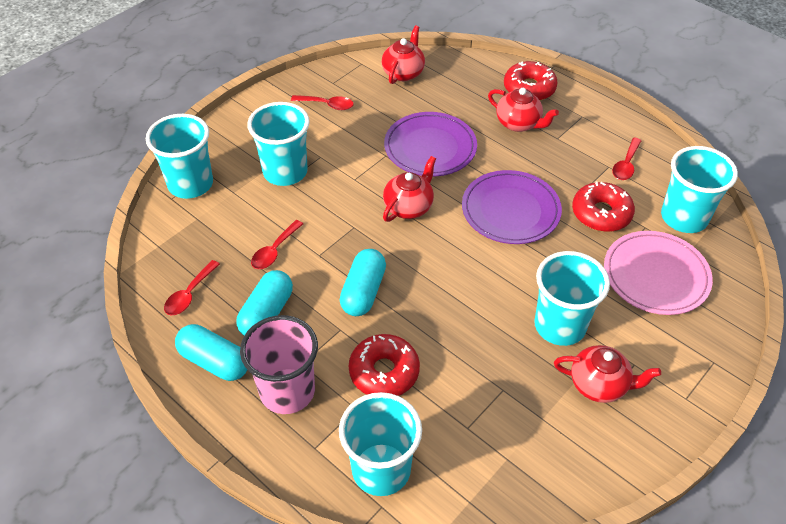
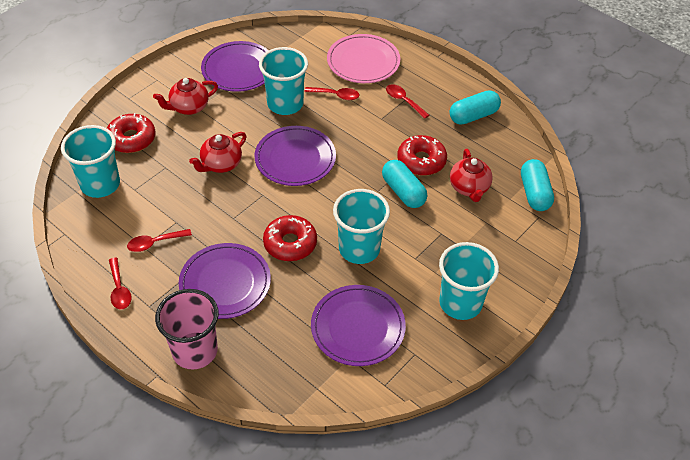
purple plate: [384,112,477,176] [462,170,562,244] = 2 -> [179,243,271,319] [201,41,269,92] [255,126,336,186] [311,285,406,366] = 4
red teapot: [382,25,425,84] [383,156,436,222] [488,88,559,132] [554,345,661,403] = 4 -> [153,78,218,115] [189,132,247,173] [450,149,493,202] = 3
turquoise cup: [146,114,213,199] [247,102,310,186] [339,392,422,496] [534,251,610,346] [661,146,738,233] = 5 -> [61,125,120,198] [259,47,308,115] [333,189,390,264] [439,242,499,320] = 4

